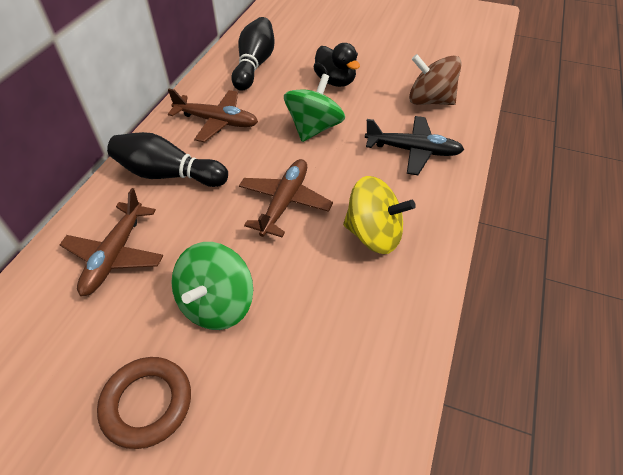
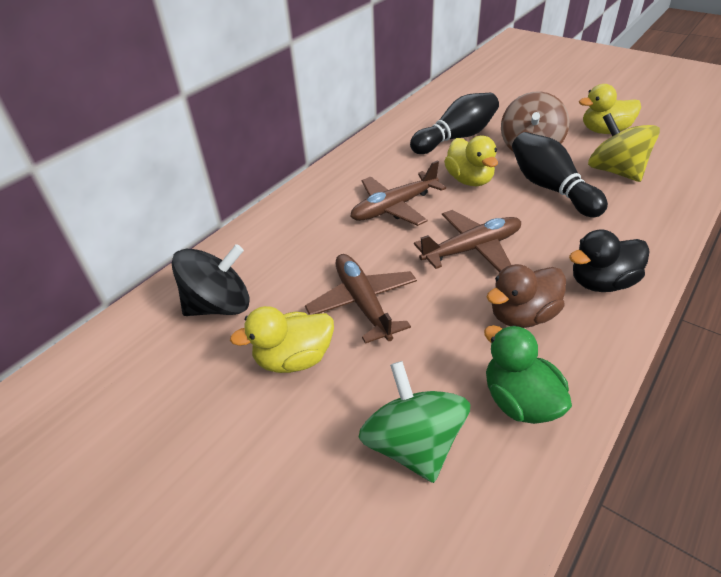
black plane: [365,116,464,175] = 1 -> none = 0
black spinning top: none = 0 -> [171,244,249,316] = 1
brown duck: none = 0 -> [487,264,566,328] = 1
brown ring: [97,357,191,449] = 1 -> none = 0
green duck: none = 0 -> [484,325,572,424] = 1
green spinning top: [171,242,253,330] [284,74,345,142] = 2 -> [359,361,470,483] = 1
yellow duck: none = 0 -> [230,306,334,373] [444,136,498,186] [579,84,641,134] = 3

